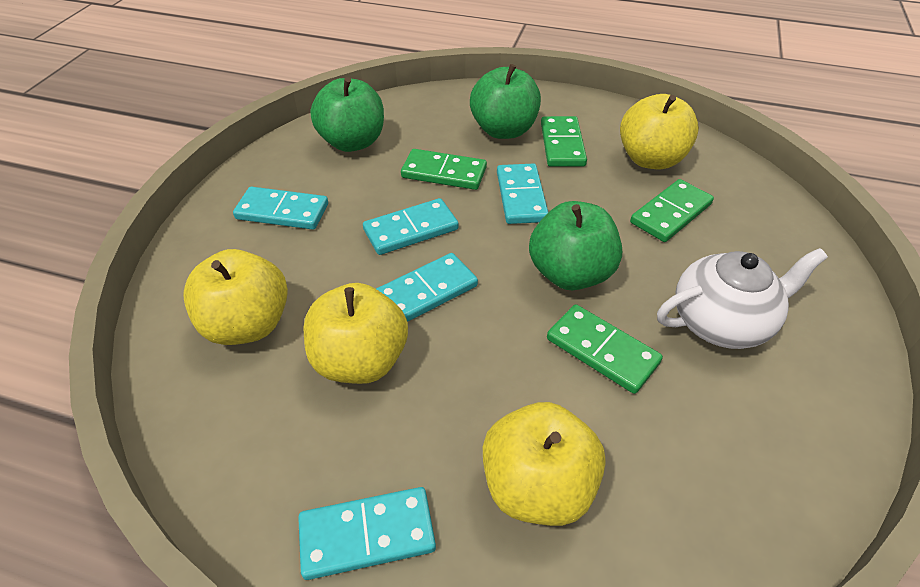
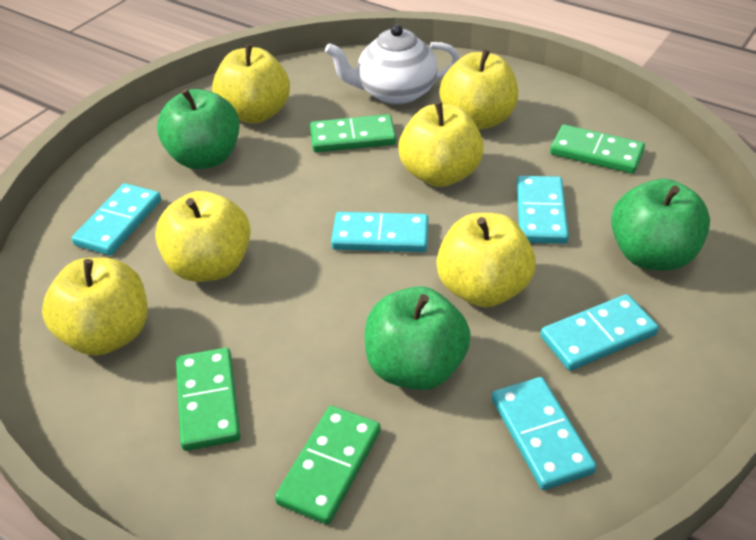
yellow apple: [183,249,288,345] [303,283,408,384] [483,402,606,526] [620,94,699,170] = 4 -> [42,257,147,355] [155,191,251,282] [212,44,290,124] [398,102,484,187] [436,213,536,307] [439,49,518,130] = 6

